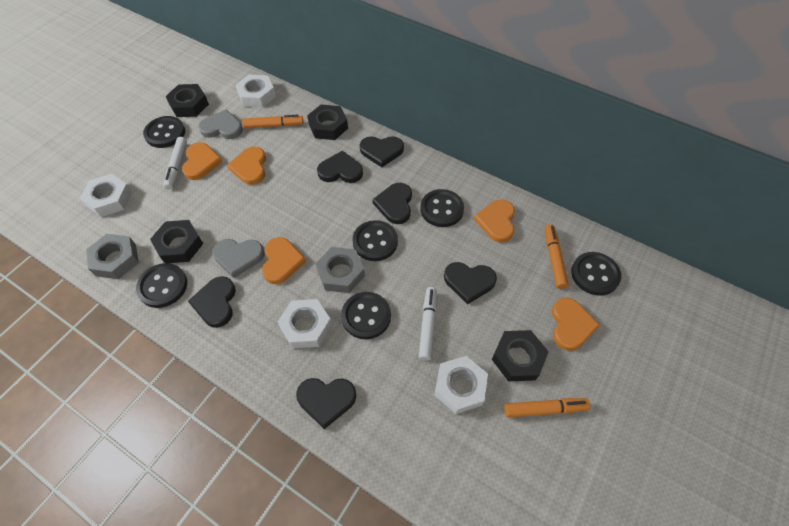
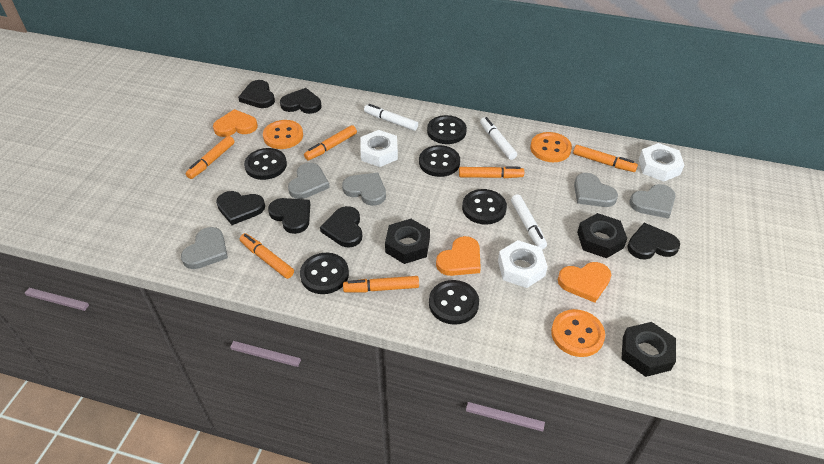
black nut: [150,220,203,263] [165,84,209,117] [307,104,348,140] [492,330,549,381] = 4 -> [385,219,430,264] [577,213,627,258] [621,322,676,377] = 3
grey heart: [198,109,243,139] [212,239,264,278] = 2 -> [181,227,228,269] [288,163,330,199] [342,173,386,206] [574,173,618,207] [629,184,675,219] = 5
grey nut: [86,234,139,279] [316,247,365,293] = 2 -> none = 0
orange button: none = 0 -> [263,120,303,149] [530,132,572,162] [551,309,605,357] = 3
orange heart: [182,142,223,180] [227,147,266,185] [262,237,306,284] [474,199,515,243] [552,297,600,351] = 5 -> [213,109,258,137] [436,236,481,276] [557,262,611,303] = 3
orange marker: [242,115,303,128] [504,398,590,418] [545,224,568,289] = 3 -> [186,136,235,179] [240,233,294,279] [304,125,357,160] [343,276,419,292] [459,167,524,178] [573,145,638,172] = 6
white marker: [164,137,187,190] [419,287,437,361] = 2 -> [364,104,418,131] [480,117,517,160] [511,194,547,249] = 3
white nut: [80,174,132,217] [235,74,276,108] [278,299,332,348] [434,356,488,414] = 4 -> [360,130,398,167] [498,240,548,288] [639,143,684,182] = 3

